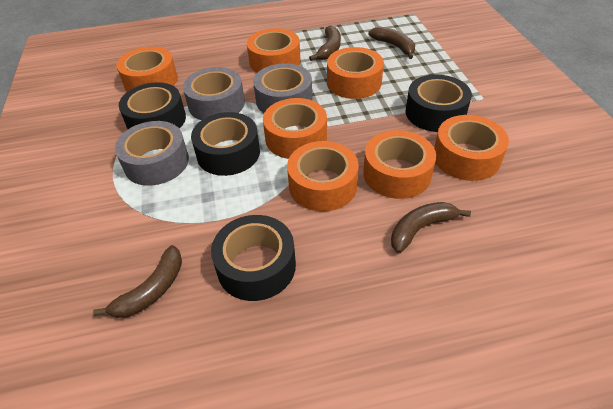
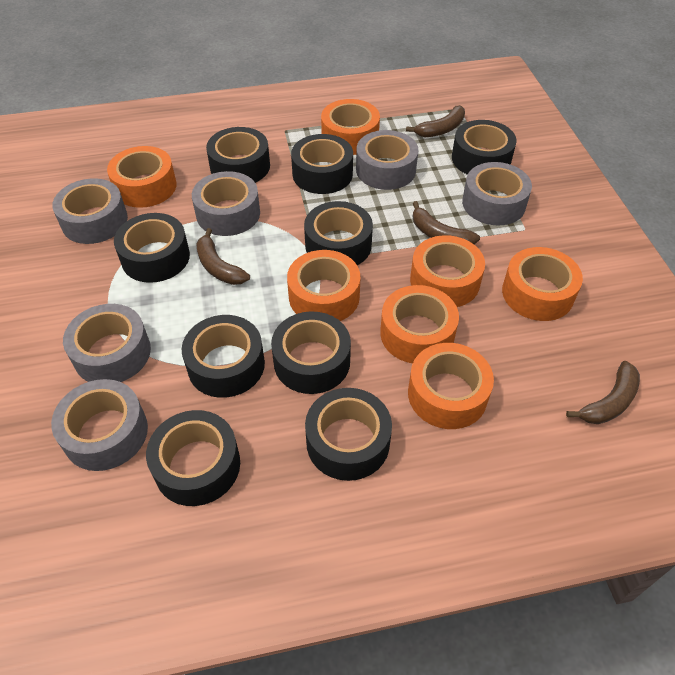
black tape: [119,82,186,129] [191,112,260,176] [211,215,296,301] [406,74,472,132] = 4 -> [114,213,190,283] [146,410,240,506] [182,315,265,398] [206,127,270,183] [271,311,351,394] [291,134,353,194] [304,201,373,265] [305,388,392,481] [452,120,517,175] = 9
grey tape: [115,121,189,186] [183,67,245,120] [253,63,312,113] = 3 -> [51,379,148,471] [52,178,128,244] [63,304,151,382] [192,171,260,236] [356,130,418,190] [462,162,532,226] = 6

